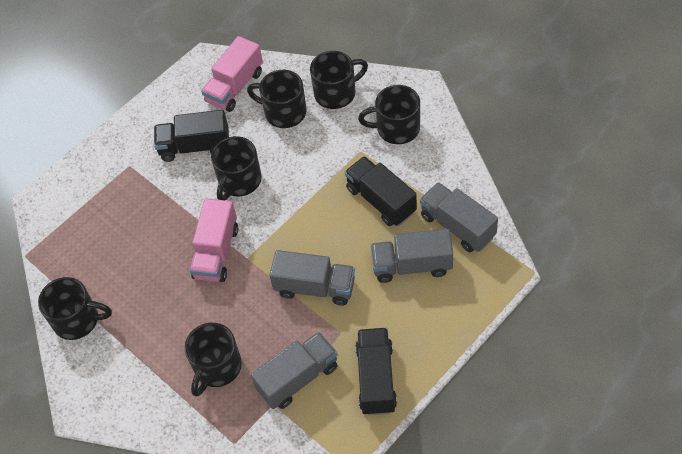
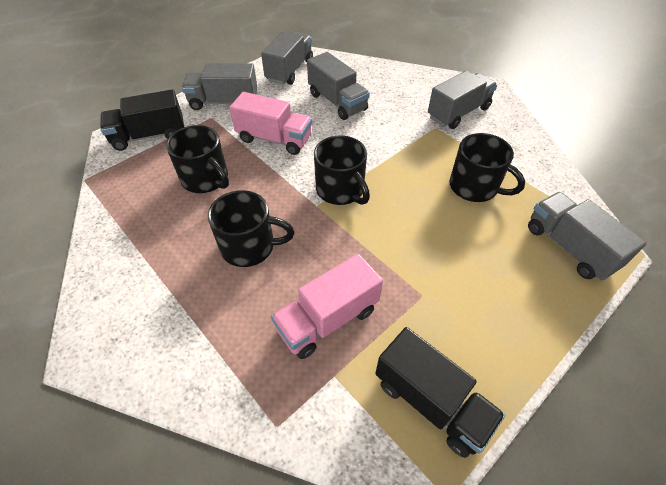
black mug: [38,277,112,340] [185,323,242,397] [211,136,262,200] [247,70,306,128] [310,51,368,109] [358,85,420,144] = 6 -> [166,125,229,193] [208,190,295,267] [314,136,370,205] [449,133,525,202] = 4
black truck: [154,110,229,162] [345,156,417,226] [355,328,397,415] = 3 -> [100,89,184,151] [375,327,505,458] = 2
grey truck: [251,332,338,409] [270,250,355,306] [371,229,453,283] [420,182,498,252] = 4 -> [182,63,257,110] [261,32,313,85] [307,52,370,120] [428,71,497,129] [528,192,646,281] = 5

